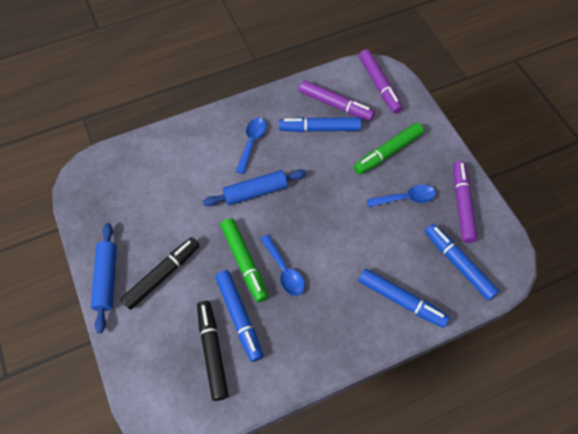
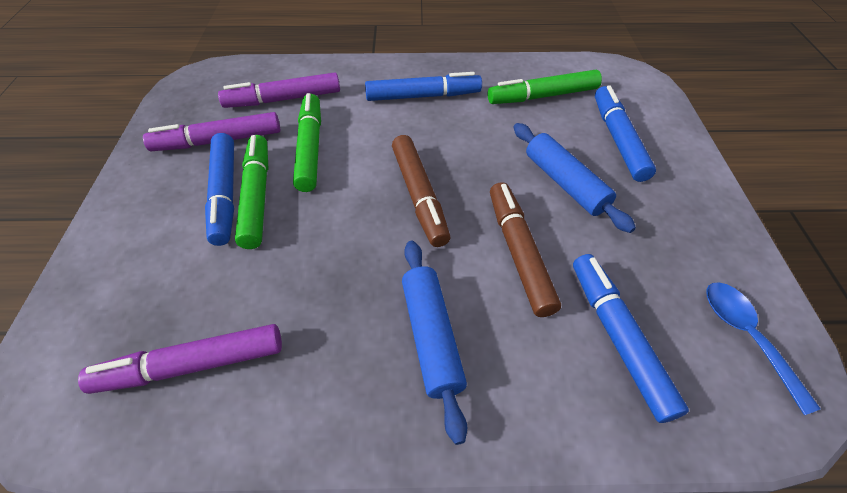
black marker: [120,237,200,310] [197,301,229,401] = 2 -> none = 0
blue spoon: [236,118,266,174] [260,235,305,296] [367,185,436,207] = 3 -> [706,282,821,415] = 1
brown marker: none = 0 -> [392,135,450,247] [490,182,561,317] = 2
green marker: [221,218,268,302] [354,123,424,175] = 2 -> [235,135,269,249] [293,93,321,192] [488,70,602,104] = 3

